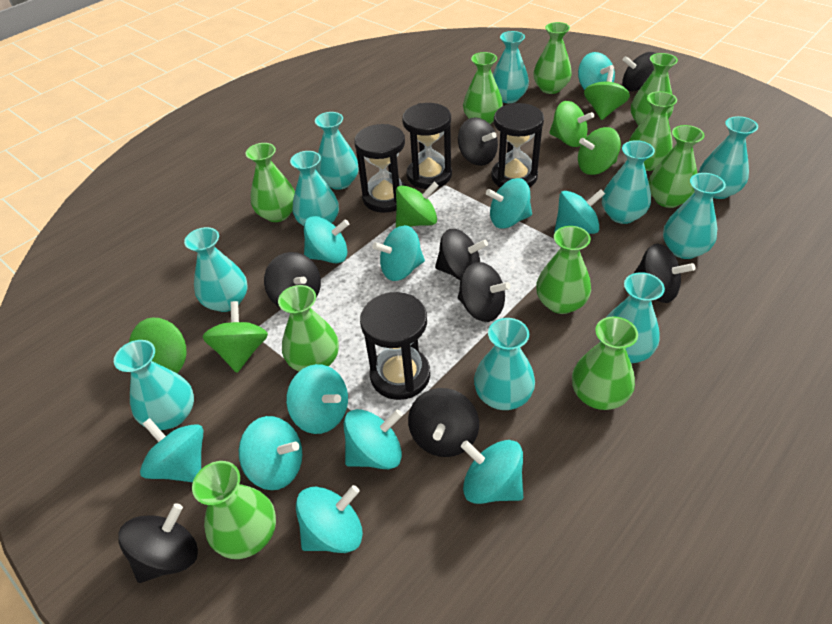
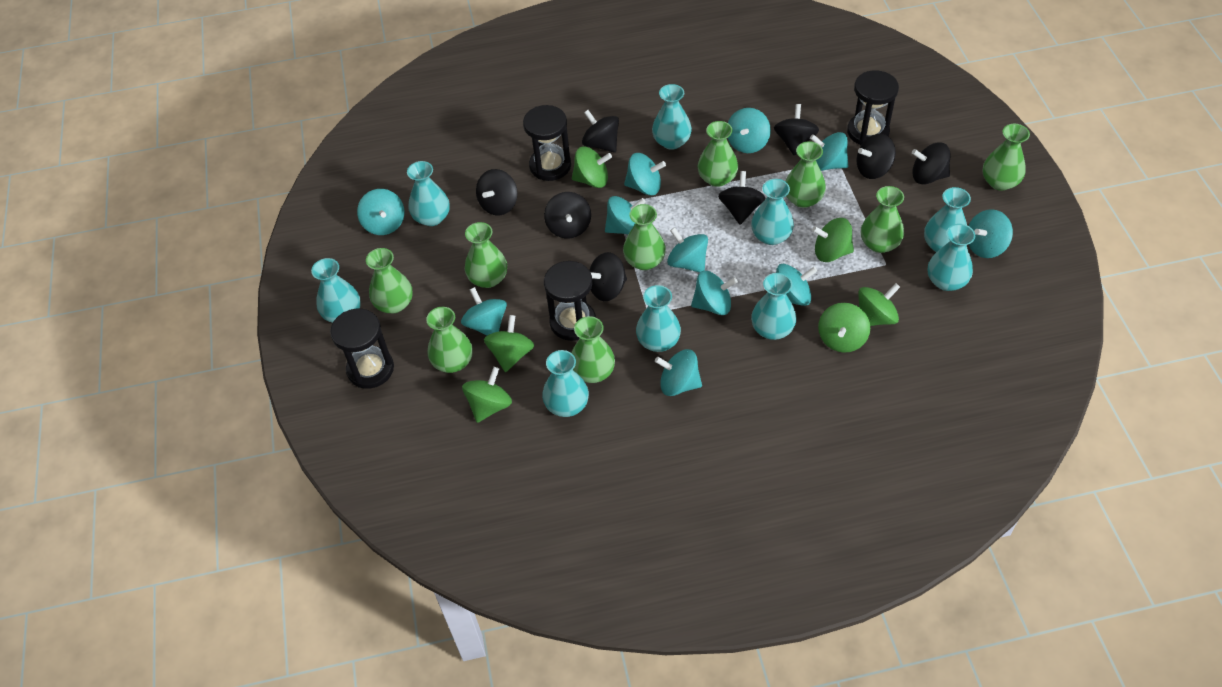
green vase: [192,461,276,559] [246,143,295,222] [278,285,339,371] [463,52,503,124] [534,22,572,94] [536,226,591,314] [572,316,638,410] [628,91,677,171] [631,53,678,126] [649,125,705,208] = 10 -> [366,248,413,313] [426,307,473,373] [465,222,507,288] [571,316,615,383] [623,204,666,270] [698,121,738,187] [785,141,826,208] [861,186,904,253] [982,124,1030,190] = 9
turquoise vase: [114,340,194,430] [184,227,248,312] [290,151,339,226] [315,112,359,190] [474,318,535,410] [493,31,529,103] [600,272,665,363] [602,140,655,224] [663,173,726,259] [699,116,758,199] = 10 -> [311,258,361,323] [407,161,450,226] [542,350,589,417] [636,285,681,352] [652,84,692,150] [751,179,794,245] [751,273,796,340] [924,187,971,252] [928,224,975,291] = 9

